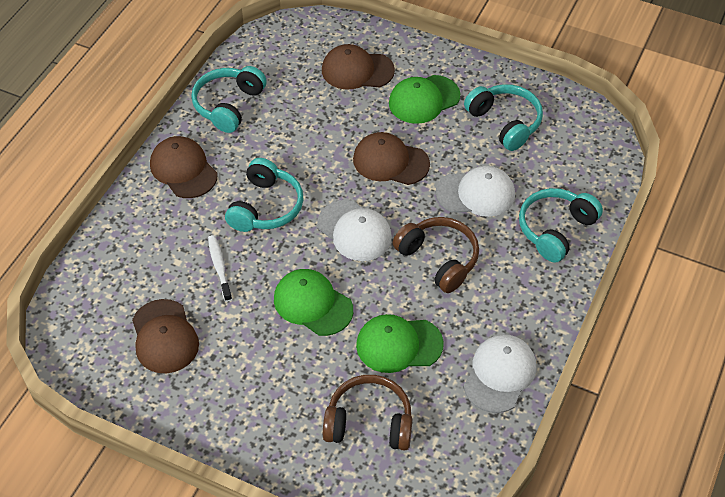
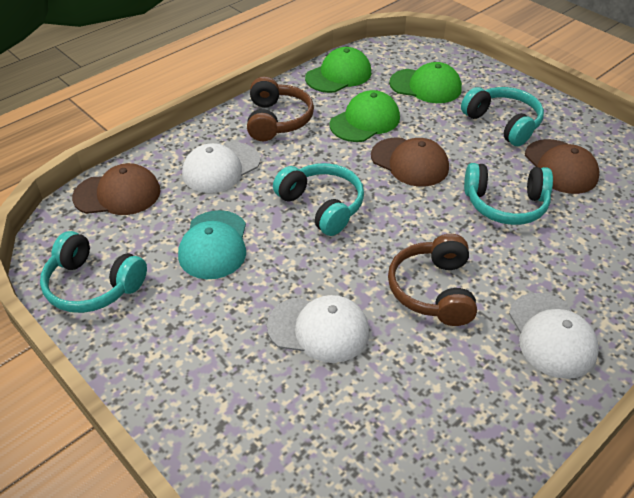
brown cap: [132,299,199,373] [150,136,218,198] [322,44,395,90] [353,132,430,185] = 4 -> [72,163,161,215] [371,137,449,187] [525,139,599,194] = 3
turquoise cap: none = 0 -> [178,210,246,279] = 1
white toothbrush: [208,235,232,302] = 1 -> none = 0

